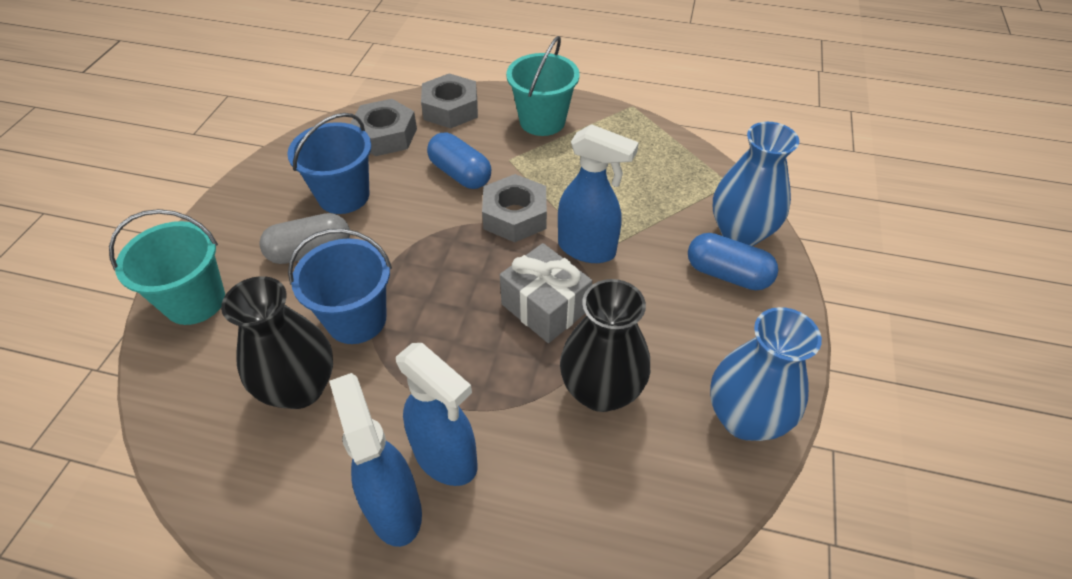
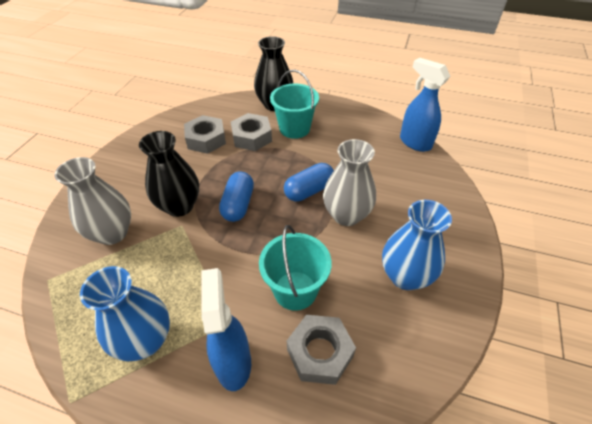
blue bucket: [287,113,371,214] [288,229,392,344] = 2 -> none = 0
blue spray bottle: [329,373,422,547] [396,343,477,486] [558,124,639,263] = 3 -> [201,268,251,391] [400,58,450,152] = 2
grey capsule: [259,213,350,264] = 1 -> none = 0
grey gift: [500,243,592,343] = 1 -> none = 0
grey vase: none = 0 -> [54,157,131,245] [323,139,376,226] = 2

